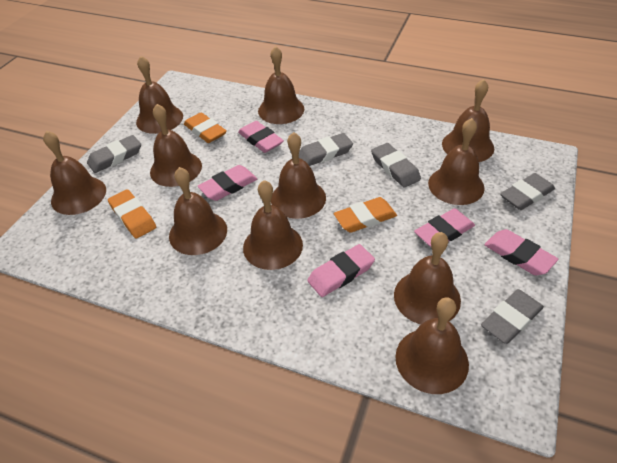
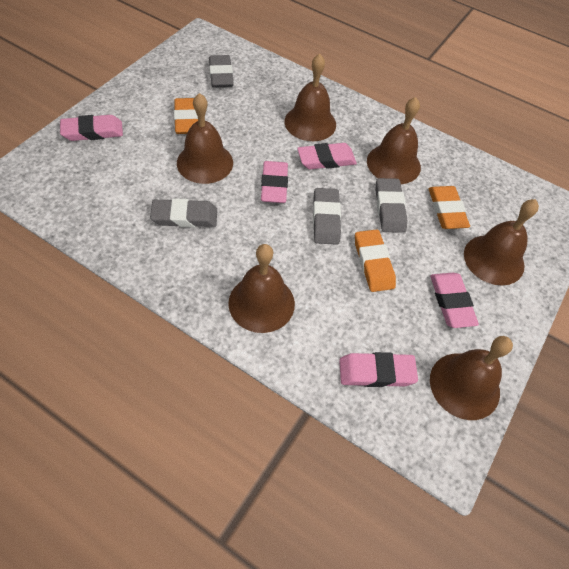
brown bell: [43,131,106,215] [136,56,183,134] [150,104,202,187] [169,167,227,255] [243,180,303,270] [258,46,304,124] [271,132,326,219] [394,232,461,324] [395,297,469,394] [428,118,485,205] [442,79,494,162] = 11 -> [177,93,233,184] [228,244,295,333] [285,54,336,141] [367,97,421,184] [430,336,513,420] [464,199,539,286] = 6
grey eraser: [87,135,141,173] [299,133,353,166] [371,143,421,188] [481,289,544,344] [500,173,555,210] = 5 -> [150,199,217,228] [209,55,234,88] [313,188,341,245] [375,178,408,233] = 4

